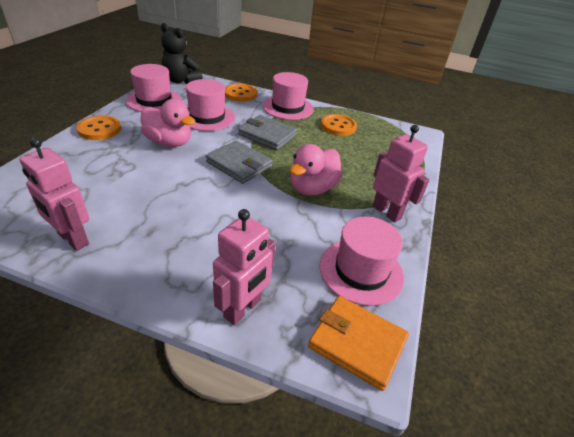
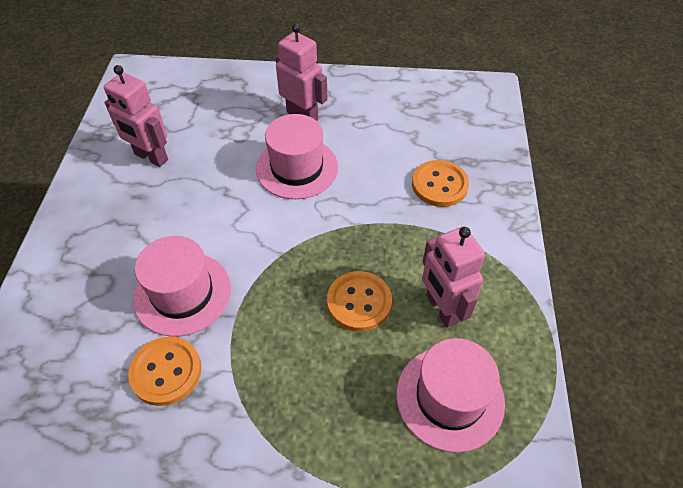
black teddy bear: [161,23,203,84] = 1 -> none = 0
grey wallet: [206,140,273,184] [238,115,297,150] = 2 -> none = 0
orange wallet: [308,296,409,391] = 1 -> none = 0
pink duck: [141,99,195,147] [290,144,343,196] = 2 -> none = 0
pink hat: [126,64,182,112] [186,79,235,131] [262,72,314,120] [319,217,404,306] = 4 -> [133,236,231,337] [256,114,338,199] [396,338,505,453] = 3

